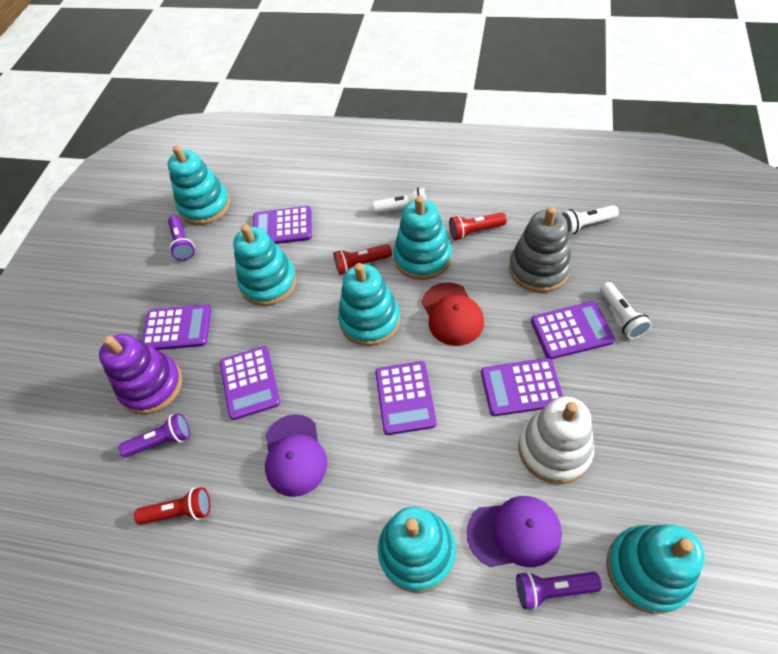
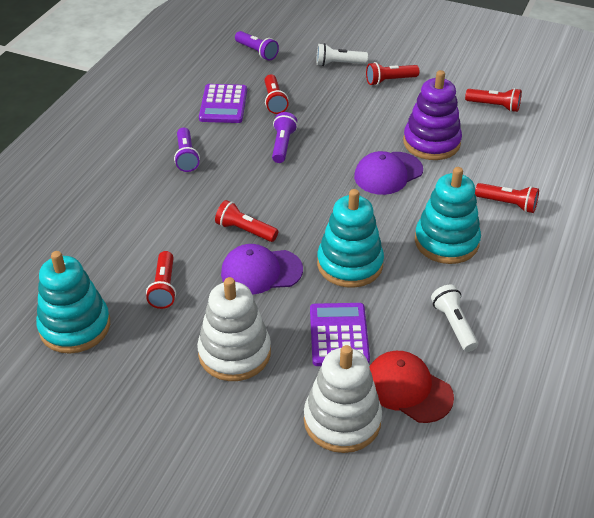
grey stacking toy: [509,206,572,293] = 1 -> none = 0
purple calculator: [142,304,211,350] [220,346,280,420] [253,206,312,244] [375,361,437,435] [481,358,563,416] [531,302,615,359] = 6 -> [199,84,247,123] [310,303,370,366] = 2
red flashlight: [134,487,210,525] [334,244,392,275] [449,212,507,240] = 3 -> [146,251,176,309] [215,200,278,242] [264,74,289,114] [366,62,419,86] [465,88,522,112] [475,183,539,213] = 6
turquoise stacking toy: [167,145,230,225] [233,224,297,306] [338,263,400,346] [378,507,456,593] [394,196,452,280] [606,525,705,614] = 6 -> [36,251,110,354] [317,189,384,288] [415,167,481,264] = 3
white flashlight: [373,188,427,213] [561,205,619,234] [600,282,652,339] = 3 -> [317,43,368,66] [431,285,478,352] = 2
white stacking toy: [518,397,594,484] = 1 -> [197,277,271,381] [304,345,382,453] = 2

